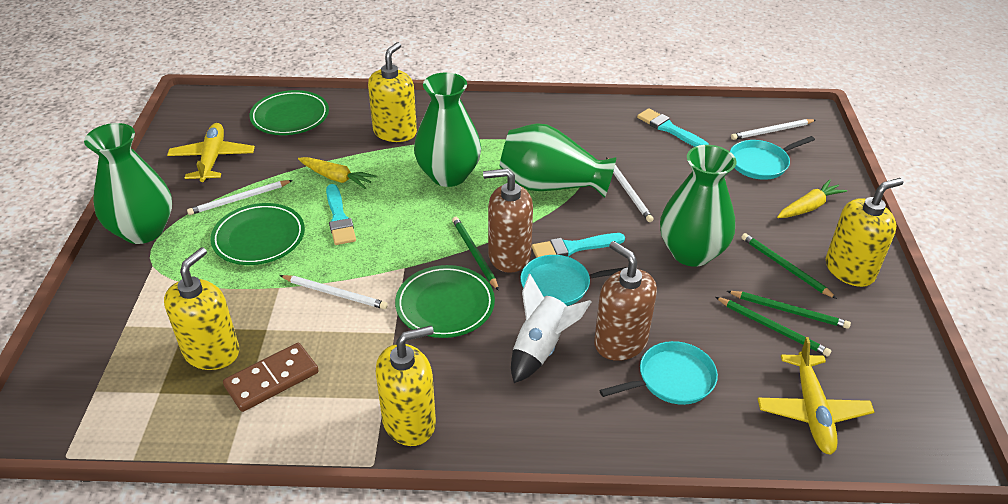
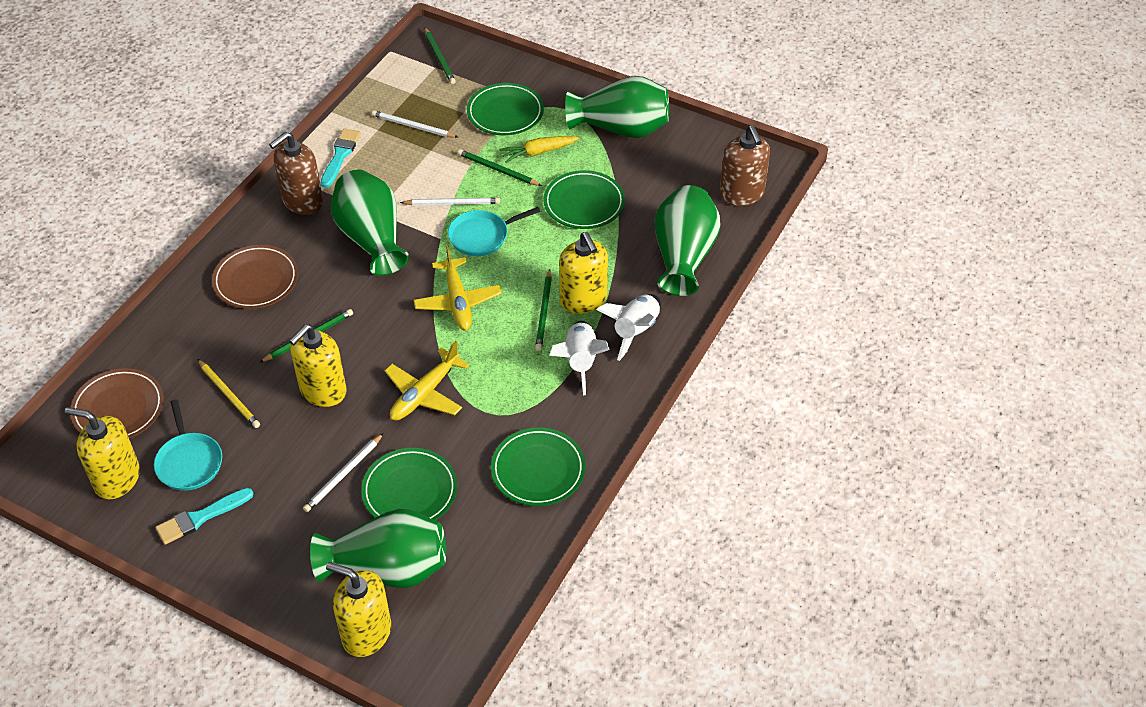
brown domino: [223,343,319,412] = 1 -> none = 0
brown plate: none = 0 -> [70,368,164,438] [212,245,298,309] = 2
green plate: [210,203,305,265] [249,90,329,135] [395,265,495,338] = 3 -> [361,448,457,520] [467,83,544,135] [491,428,585,506] [543,170,625,229] = 4
turquoise brush: [326,184,356,245] [532,233,625,258] [637,108,709,147] = 3 -> [155,488,253,545] [321,128,361,188] = 2
turquoise pan: [520,255,627,306] [599,341,718,405] [730,136,815,180] = 3 -> [154,399,222,491] [448,207,540,256] = 2
white pencil: [187,180,293,215] [280,275,388,309] [606,158,653,222] [731,119,816,140] = 4 -> [303,433,384,512] [372,110,458,138] [400,197,500,206] = 3
white rocket: [511,274,591,383] = 1 -> [549,321,609,395] [596,294,661,361] = 2
yellow carrot: [298,157,377,189] [777,179,847,218] = 2 -> [499,136,579,163] = 1
yellow pencil: none = 0 -> [197,359,260,428] = 1

